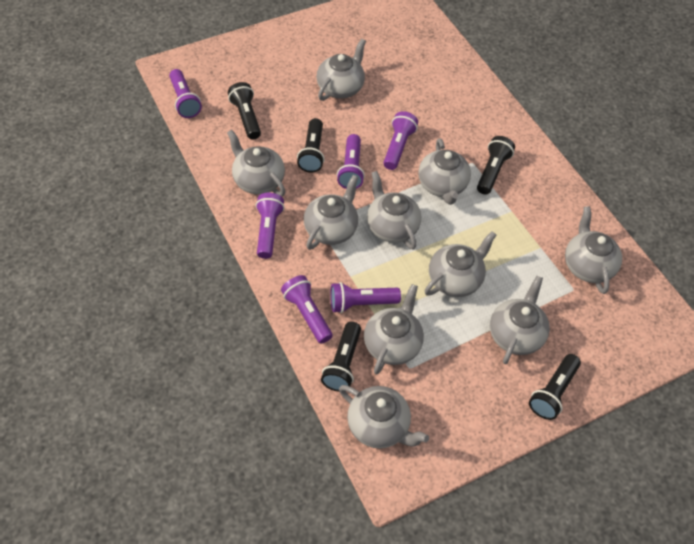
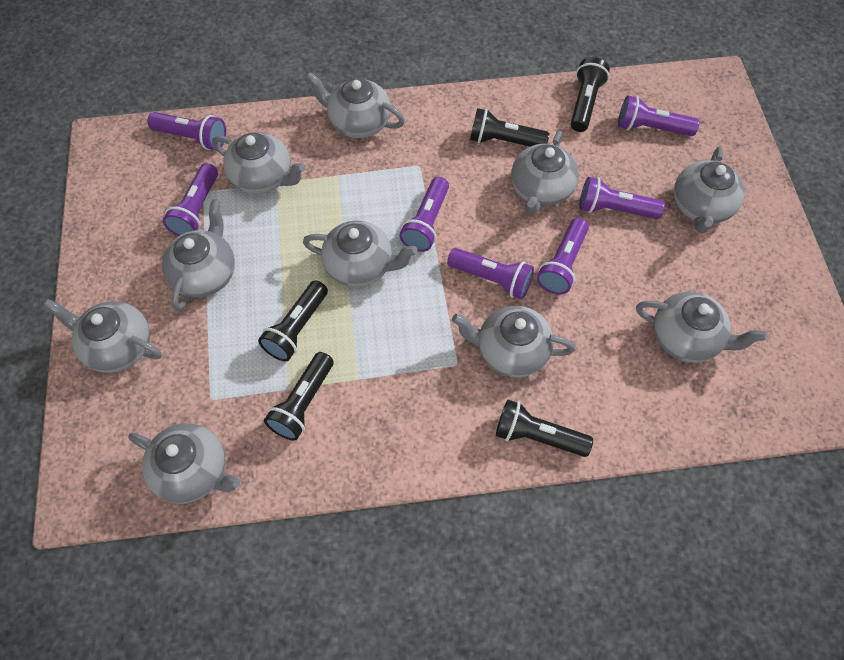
purple flashlight: [169,69,202,118] [256,193,285,259] [281,275,333,344] [330,282,401,313] [337,134,365,189] [383,111,418,170] = 6 -> [148,112,226,150] [163,163,218,236] [399,177,449,252] [447,248,534,299] [537,218,589,295] [579,177,665,219] [618,95,700,136] = 7

